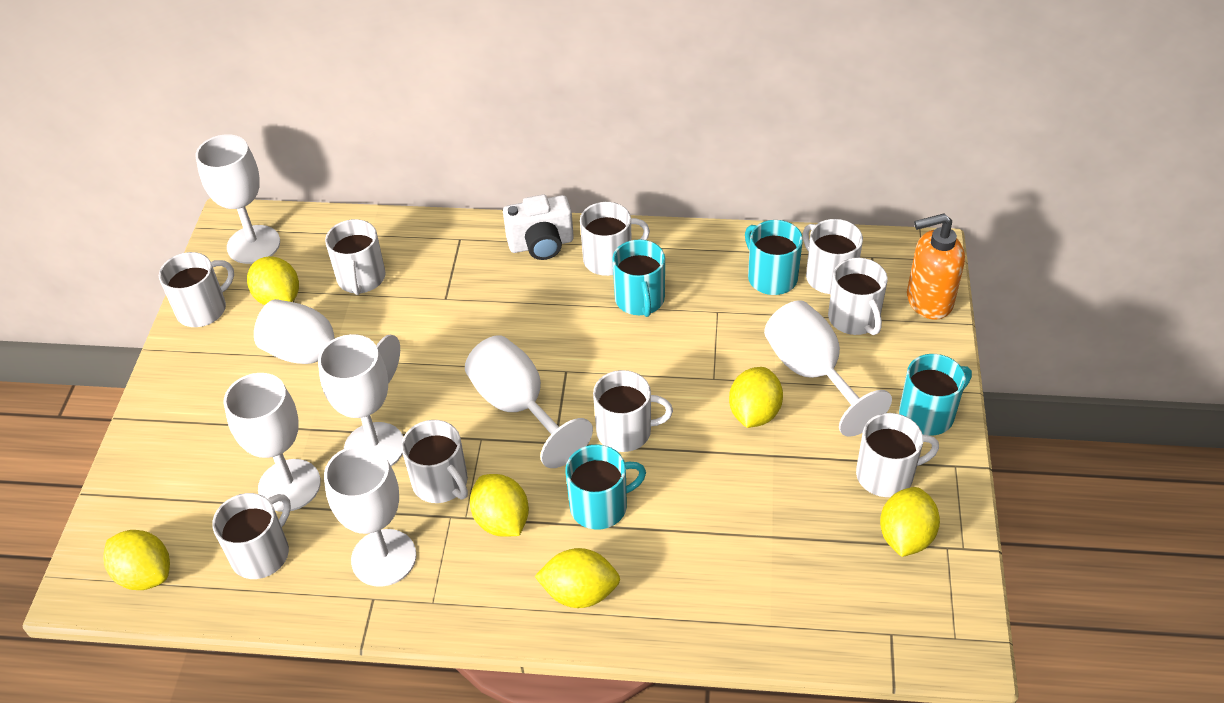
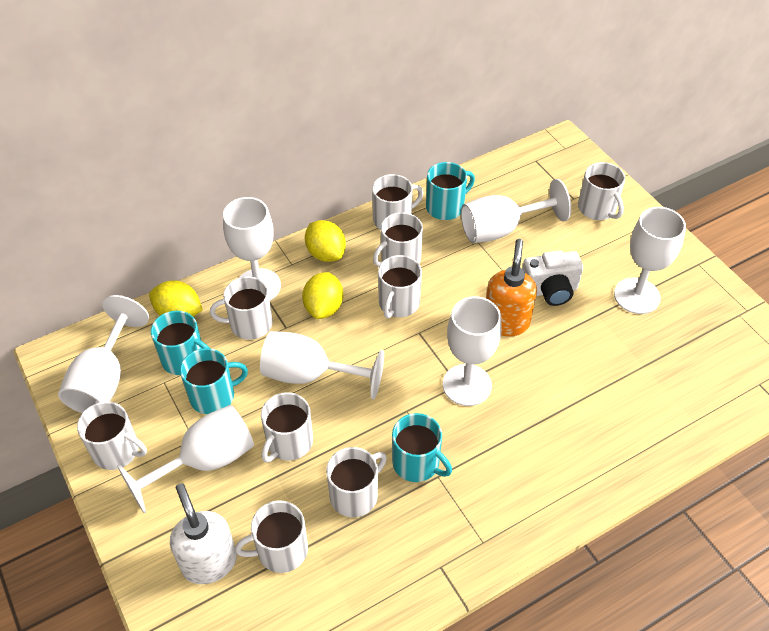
white soap dispenser: none = 0 -> [170,483,237,584] = 1
yellow lemon: [103,530,170,590] [247,256,299,305] [470,474,529,537] [535,548,620,608] [729,367,783,428] [880,487,940,557] = 6 -> [149,280,203,317] [302,272,343,319] [305,220,346,262] = 3

